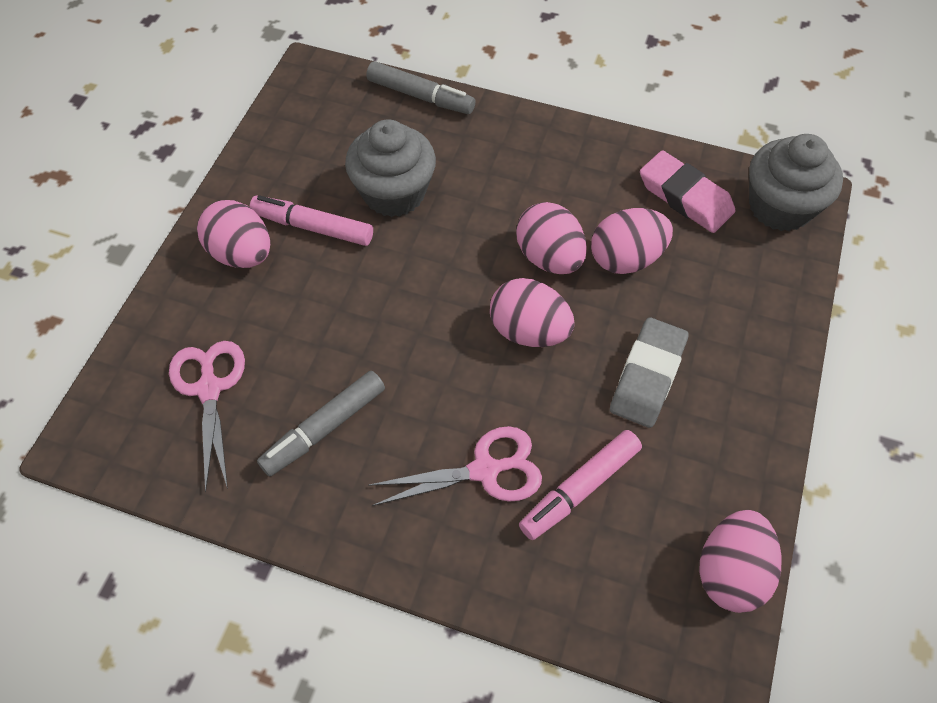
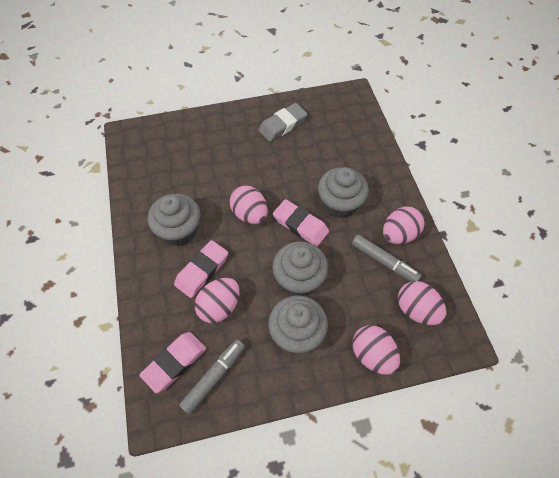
grey cupcake: [345,120,436,217] [749,134,843,231] = 2 -> [148,194,201,246] [268,295,328,353] [272,242,328,296] [318,167,369,219] = 4
pink eraser: [640,150,735,233] = 1 -> [139,332,206,393] [174,240,228,298] [273,199,329,247] = 3
pink marker: [250,195,373,246] [519,430,642,540] = 2 -> none = 0
pink scissors: [169,341,245,492] [368,426,542,506] = 2 -> none = 0

